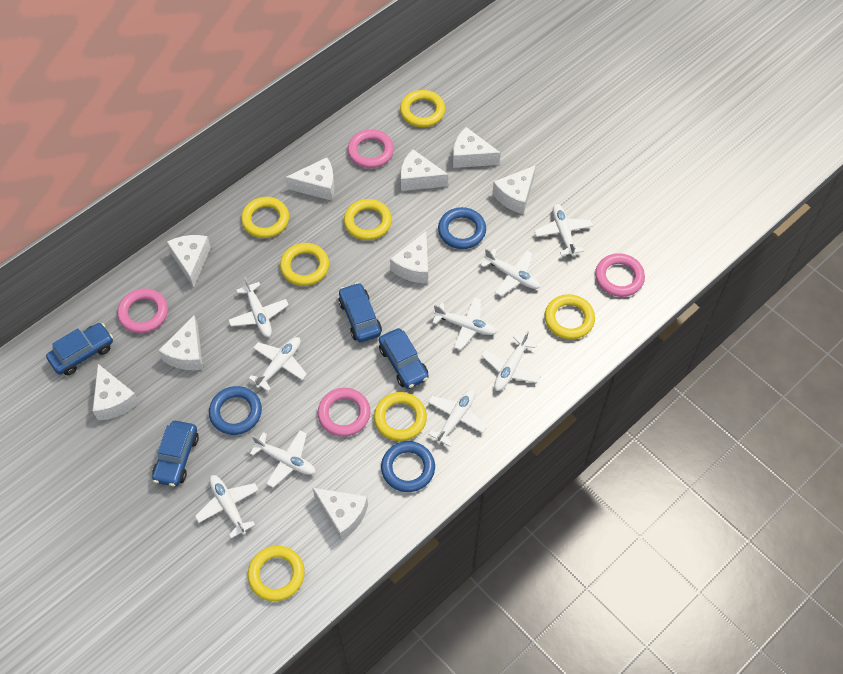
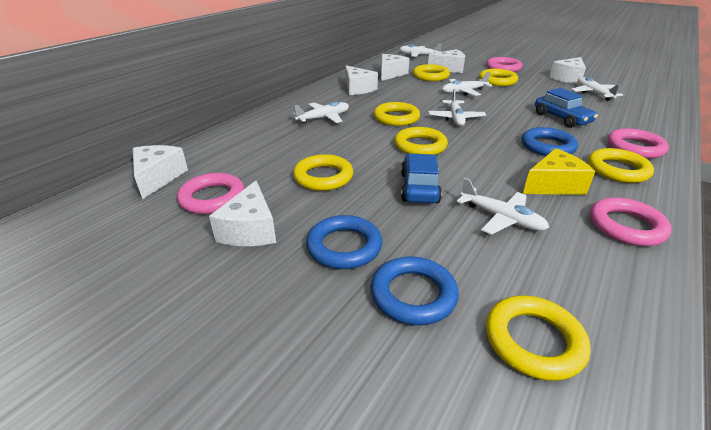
blue car: [46,323,113,375] [152,421,199,487] [338,282,382,342] [379,328,429,389] = 4 -> [401,153,442,203] [535,88,598,128] = 2
white cheese: [93,364,139,421] [158,315,203,370] [167,235,211,287] [285,157,335,201] [313,488,368,541] [390,231,428,283] [401,149,448,191] [453,127,500,168] [492,165,536,214] = 9 -> [133,145,188,199] [209,180,276,246] [345,65,378,95] [381,54,410,81] [428,49,465,73] [549,57,586,84] = 6
white plane: [195,475,259,538] [229,277,289,337] [249,337,307,392] [250,430,316,488] [428,389,487,447] [432,297,497,350] [481,248,540,296] [481,331,541,391] [534,204,593,257] = 9 -> [292,101,349,124] [400,43,442,57] [428,89,486,126] [442,72,493,96] [457,178,549,235] [571,77,623,101] = 6
yellow cheese: none = 0 -> [523,148,595,195] = 1

